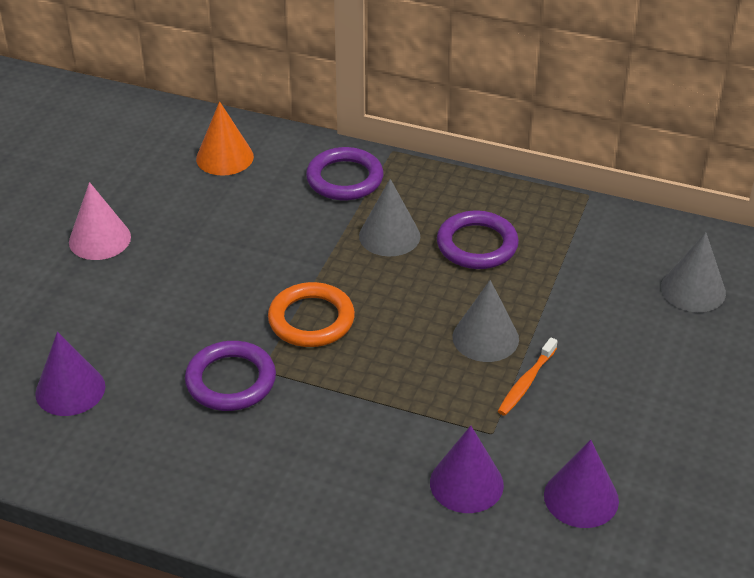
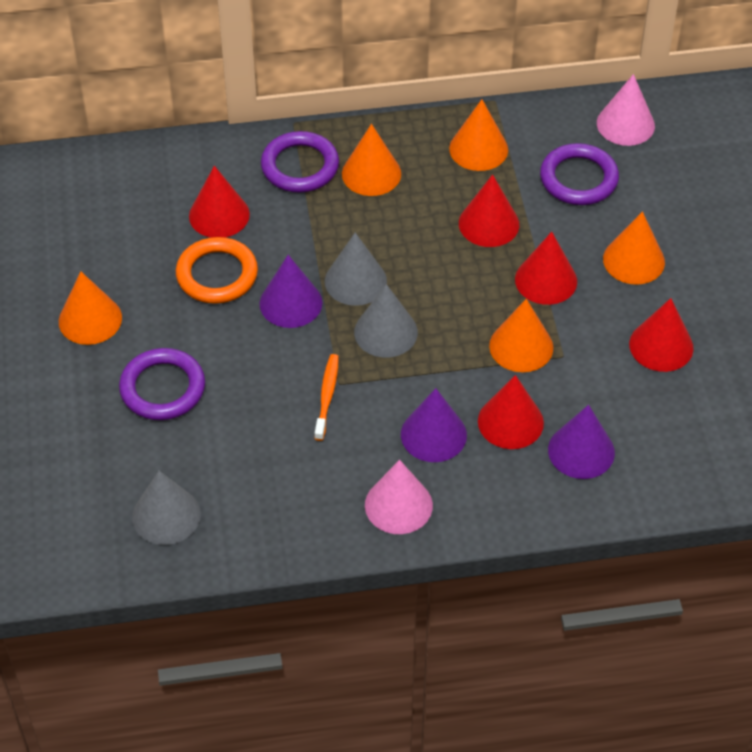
orange cone: [196,101,254,176] = 1 -> [59,271,122,345] [342,124,401,196] [449,99,508,171] [489,299,553,372] [603,212,665,285] = 5
pink cone: [69,182,131,260] = 1 -> [365,460,433,534] [597,74,655,146] = 2
red cone: none = 0 -> [189,166,250,237] [459,174,519,247] [478,375,544,449] [515,232,577,305] [629,298,694,372] = 5

